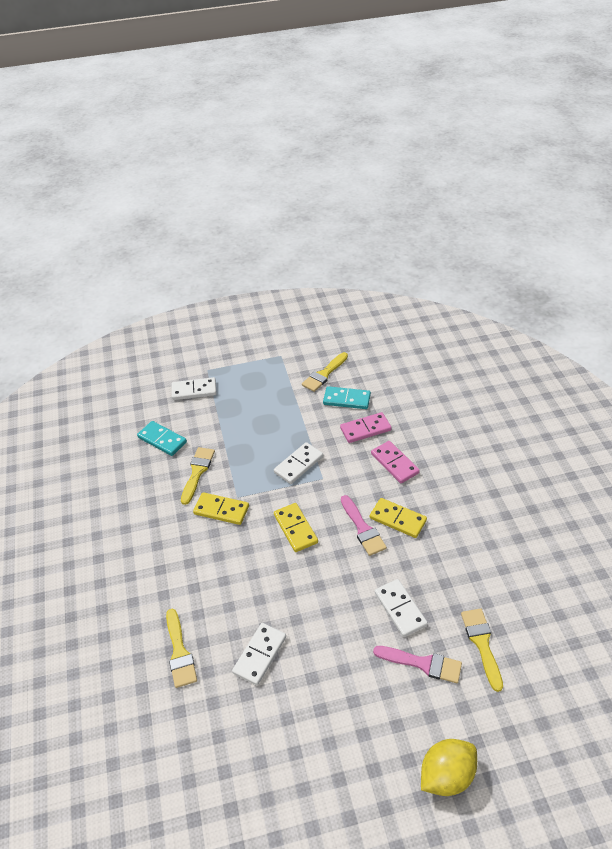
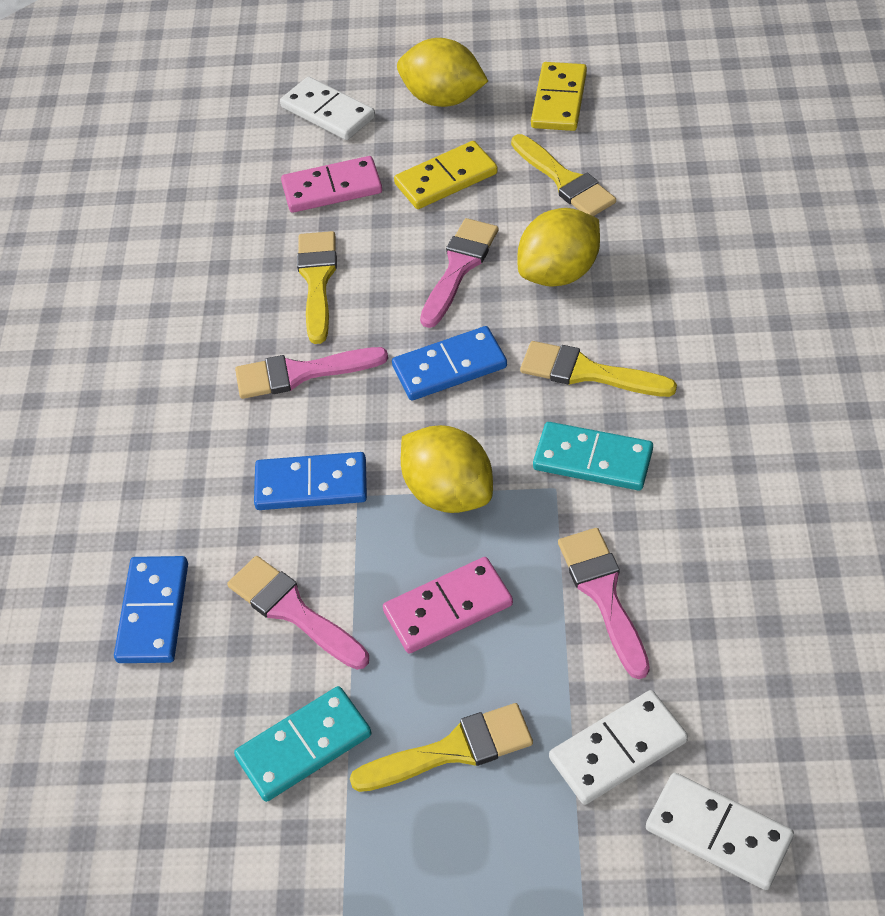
blue domino: none = 0 -> [114,556,188,663] [254,452,367,510] [392,326,507,401] = 3
pink brush: [341,495,387,556] [373,646,462,683] = 2 -> [227,556,369,670] [235,347,388,399] [420,218,498,328] [558,528,650,679] = 4
white domino: [172,377,217,400] [232,623,286,686] [274,442,323,484] [375,579,428,637] = 4 -> [280,77,375,140] [549,690,688,805] [646,773,794,890] = 3
yellow domino: [193,492,249,525] [274,503,318,552] [370,498,427,538] = 3 -> [394,141,498,209] [531,62,587,131] = 2
yellow lemon: [421,739,477,796] = 1 -> [397,38,488,107] [401,425,493,513] [517,208,600,287] = 3

